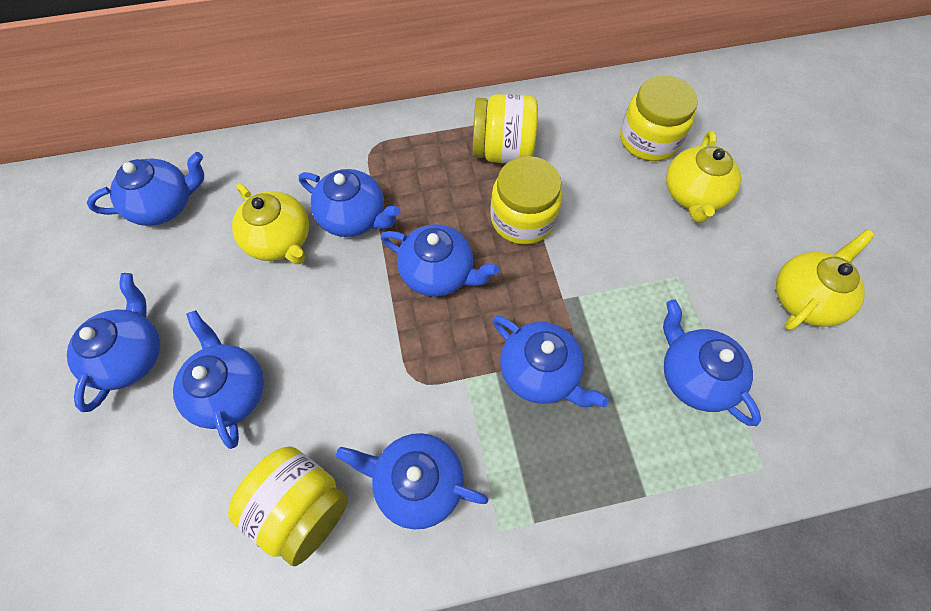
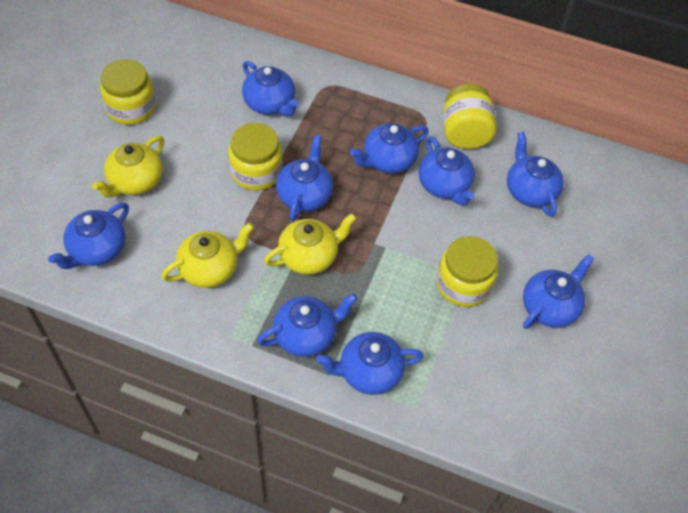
blue teapot: [67,273,160,412] [87,152,204,226] [173,310,264,449] [299,169,401,237] [336,433,488,529] [381,224,499,297] [493,315,609,408] [663,299,761,426] = 8 -> [48,203,129,269] [242,61,299,116] [257,293,357,357] [276,135,333,221] [316,332,424,395] [350,123,429,174] [419,137,475,206] [507,132,564,217] [523,254,594,329] = 9

